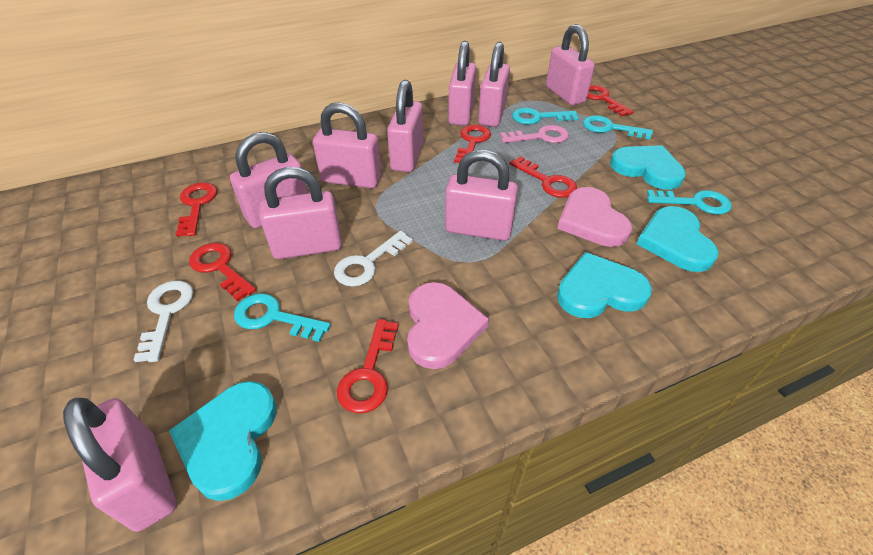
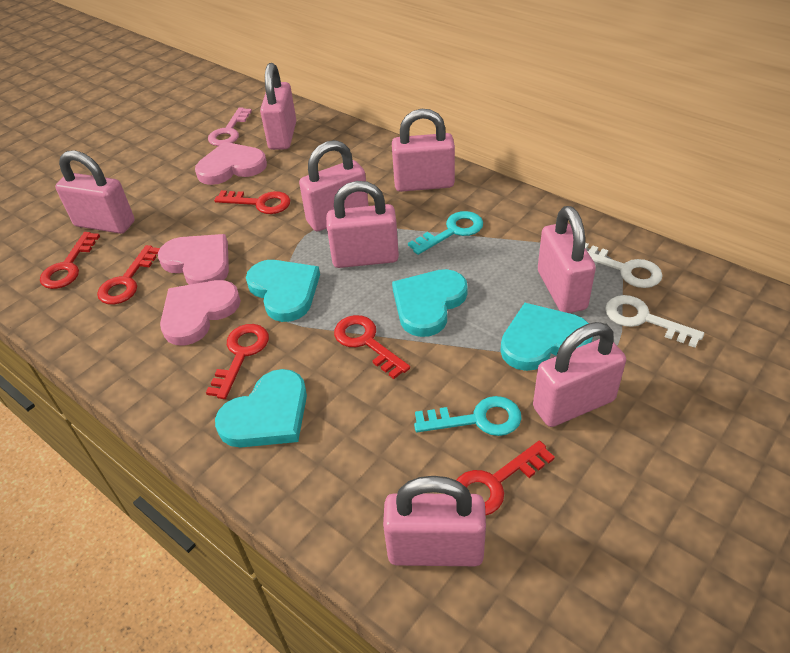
pink heart: [407,282,489,369] [557,187,632,247] = 2 -> [158,234,229,285] [160,280,241,346] [195,142,267,185] = 3
pink padlock: [63,398,177,532] [230,132,308,229] [259,167,342,259] [313,102,381,189] [387,80,423,172] [445,150,518,241] [448,41,476,126] [478,42,510,127] [546,24,595,105] = 9 -> [55,150,134,234] [260,63,296,150] [299,140,369,231] [326,181,399,268] [383,476,486,566] [392,109,455,192] [533,322,626,427] [538,206,596,313] = 8
turquoise key: [234,293,331,342] [512,108,578,124] [583,115,653,139] [647,190,732,215] = 4 -> [408,211,483,255] [414,396,522,436] = 2

